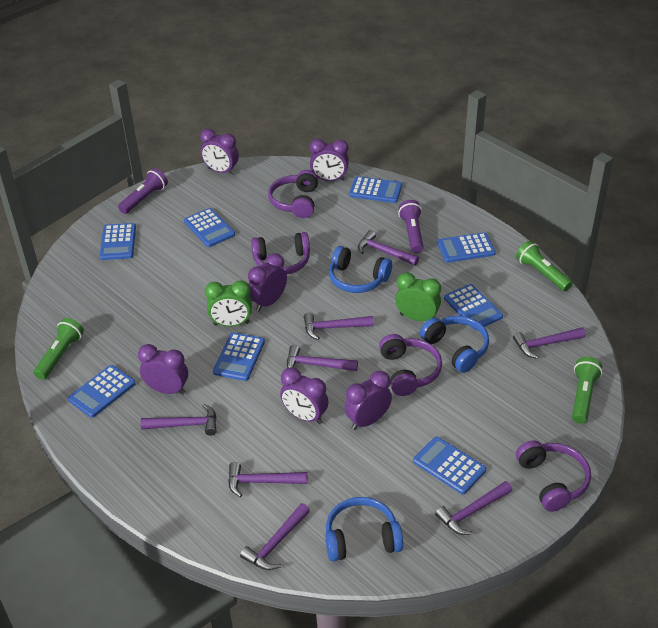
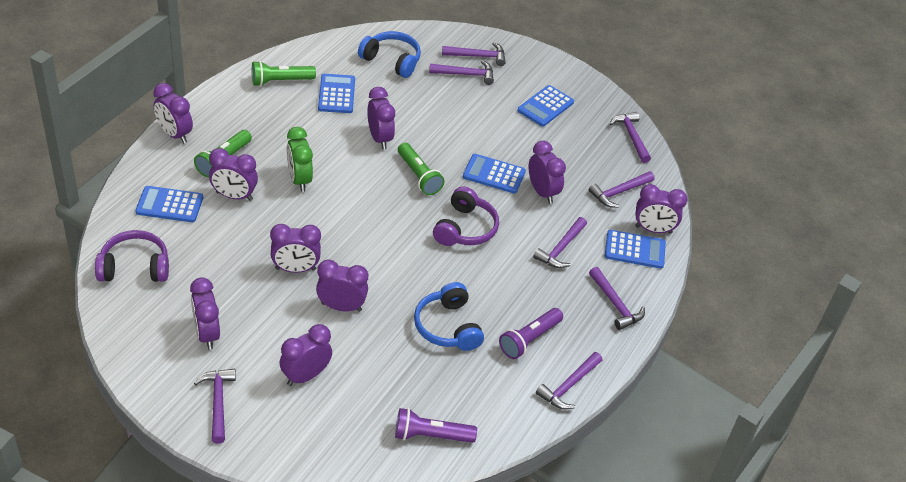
blue calculator: [68,365,136,418] [99,223,136,260] [184,208,235,247] [213,332,265,381] [349,176,402,203] [413,436,486,494] [437,232,496,263] [444,284,503,330] = 8 -> [135,186,203,222] [318,74,355,113] [463,154,526,194] [517,85,574,127] [605,230,666,269] = 5
blue headphones: [325,497,403,561] [329,246,392,293] [420,316,489,373] = 3 -> [358,31,421,78] [414,282,484,351] = 2
green clock: [205,280,252,326] [395,272,441,321] = 2 -> [287,127,313,192] = 1
purple clock: [138,344,188,395] [200,129,239,175] [248,253,287,311] [280,367,328,424] [310,139,349,181] [344,371,392,430] = 6 -> [153,83,193,144] [190,277,220,349] [209,148,258,201] [270,224,321,273] [279,324,332,386] [316,259,368,312] [367,87,395,150] [529,141,566,204] [635,184,688,234] = 9
purple headphones: [251,232,310,274] [268,170,318,218] [379,334,442,396] [516,440,591,512] = 4 -> [95,230,169,282] [433,186,499,246] = 2

